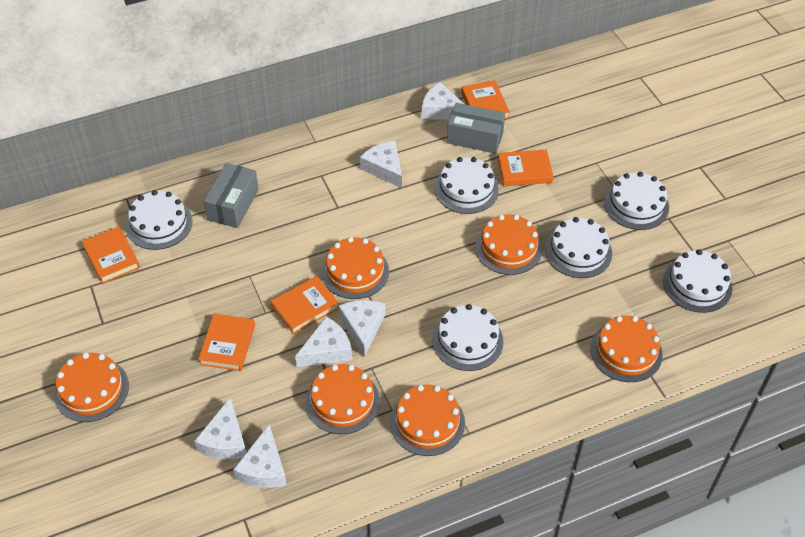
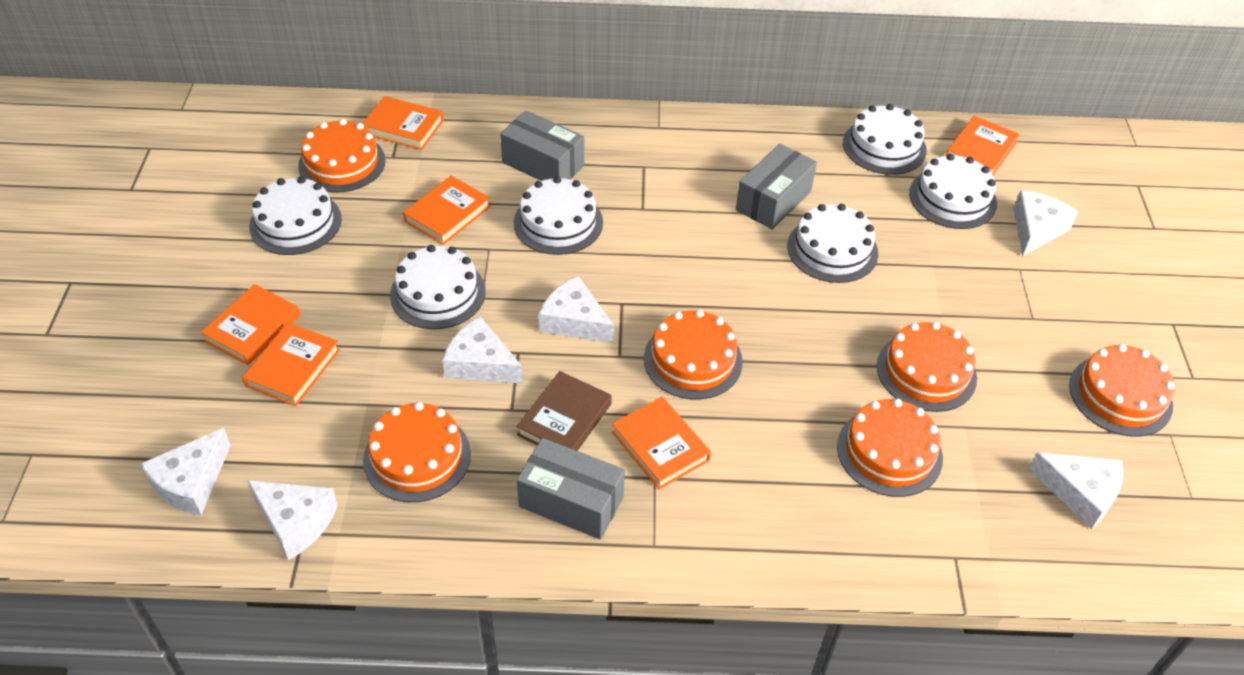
brown book: none = 0 -> [517,371,612,451] = 1
grey box: [204,163,259,228] [447,103,505,154] = 2 -> [500,110,584,181] [517,438,625,540] [736,144,817,230] = 3
orange book: [82,227,140,284] [198,314,255,371] [271,276,339,334] [461,80,510,119] [498,149,553,186] = 5 -> [201,284,300,365] [242,323,340,406] [362,96,444,150] [403,176,491,245] [612,397,711,490] [946,116,1020,175] = 6

